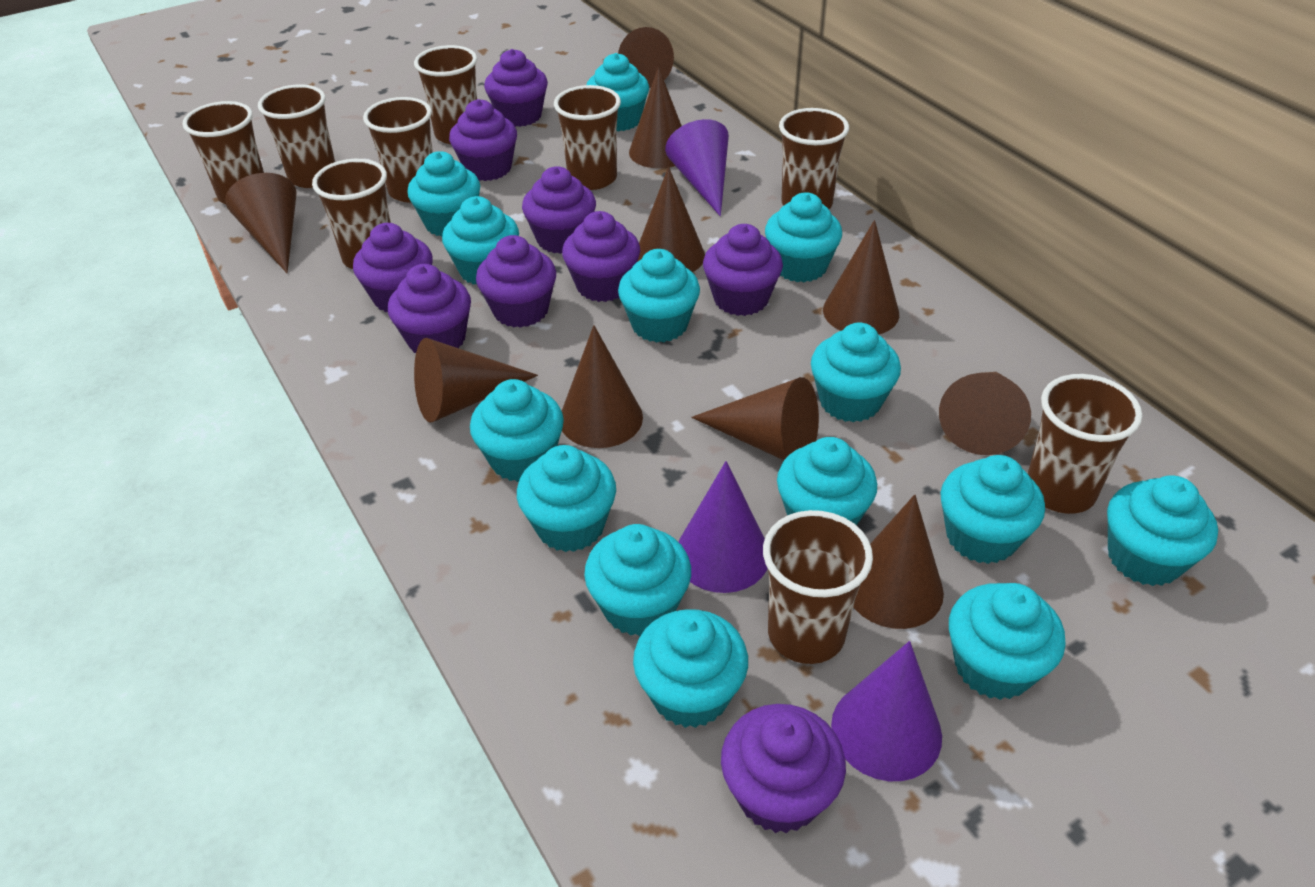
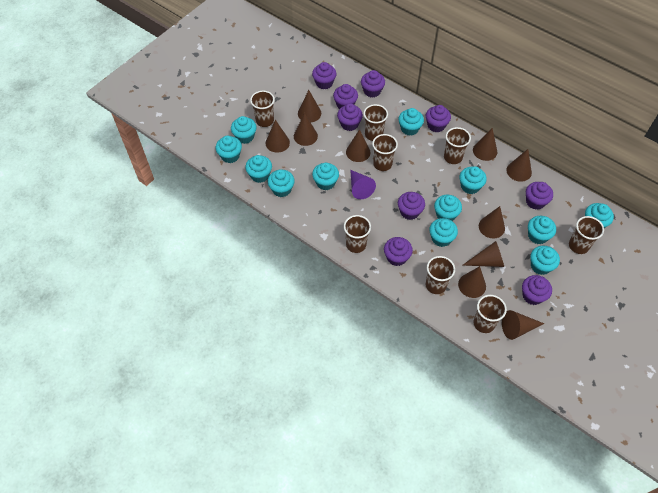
brown cup: [182,101,264,204] [258,85,335,188] [312,159,391,269] [363,97,433,202] [414,45,477,144] [554,85,621,190] [763,510,873,664] [779,108,849,209] [1028,374,1142,514] = 9 -> [250,91,275,127] [344,215,371,253] [363,104,388,141] [372,134,398,171] [426,256,455,294] [444,127,471,164] [474,295,507,333] [569,216,604,254] = 8
purple cone: [665,119,729,216] [678,461,768,593] [831,641,942,781] = 3 -> [350,170,376,199] = 1
turquoise cupcake: [407,151,480,237] [442,196,519,284] [470,379,564,482] [517,445,616,552] [584,524,691,636] [587,53,649,132] [618,249,700,343] [633,609,748,728] [765,192,842,282] [777,437,877,526] [811,323,901,422] [940,455,1045,564] [949,583,1066,700] [1107,476,1218,586] = 14 -> [216,136,242,163] [231,116,257,144] [245,155,272,183] [268,169,295,197] [312,163,339,190] [398,108,424,136] [429,218,458,247] [434,195,462,221] [459,166,487,194] [528,216,556,244] [530,246,560,275] [585,203,614,228] = 12

